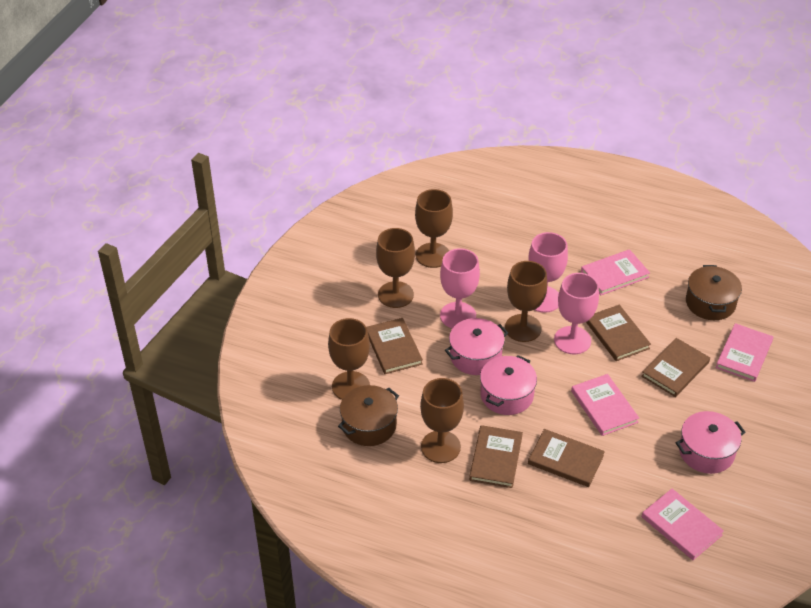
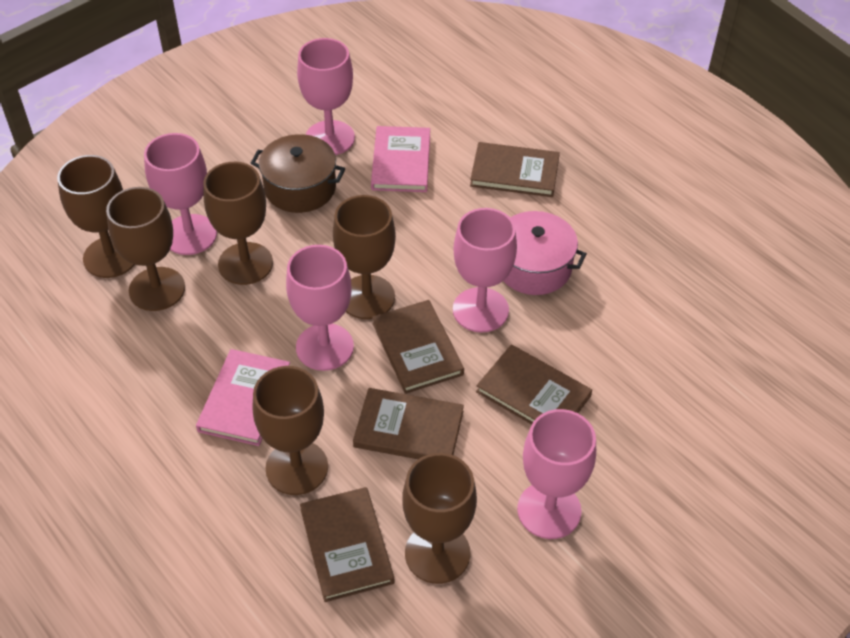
brown goblet: [328,318,370,400] [376,228,415,308] [415,189,453,268] [420,378,464,463] [505,261,547,342] = 5 -> [57,155,135,278] [106,187,185,311] [203,162,273,285] [253,366,328,495] [333,195,396,319] [402,453,477,584] = 6
brown pot: [338,385,399,446] [686,265,742,320] = 2 -> [251,134,345,213] = 1
pink book: [571,374,639,436] [581,249,650,295] [642,489,724,560] [716,323,773,382] = 4 -> [196,349,290,446] [371,126,430,192] = 2
pink goblet: [440,248,480,328] [528,232,568,313] [554,273,599,354] = 3 -> [144,133,217,255] [286,245,354,371] [297,38,355,155] [453,208,517,333] [517,409,596,539] = 5
pink pot: [445,318,508,375] [480,355,537,415] [676,411,746,474] = 3 -> [503,211,587,295] = 1

